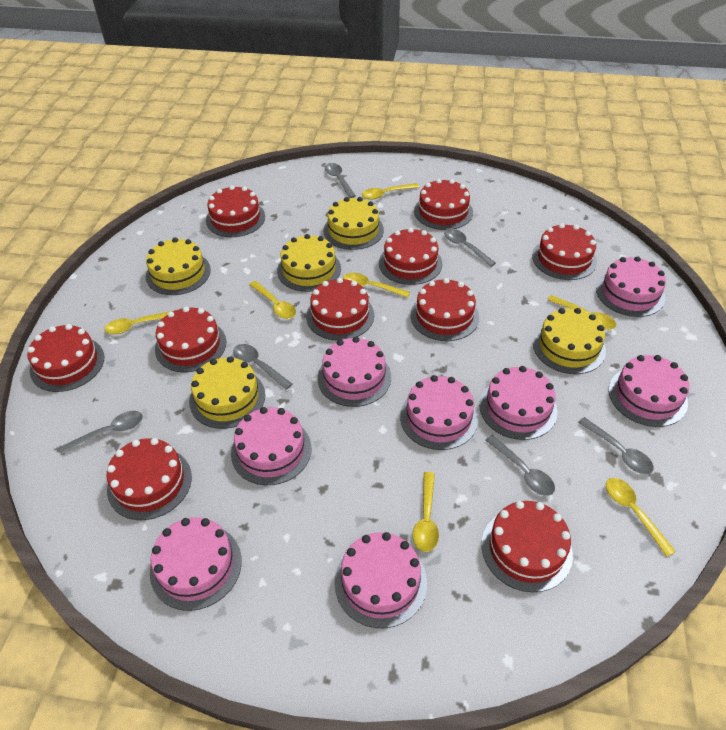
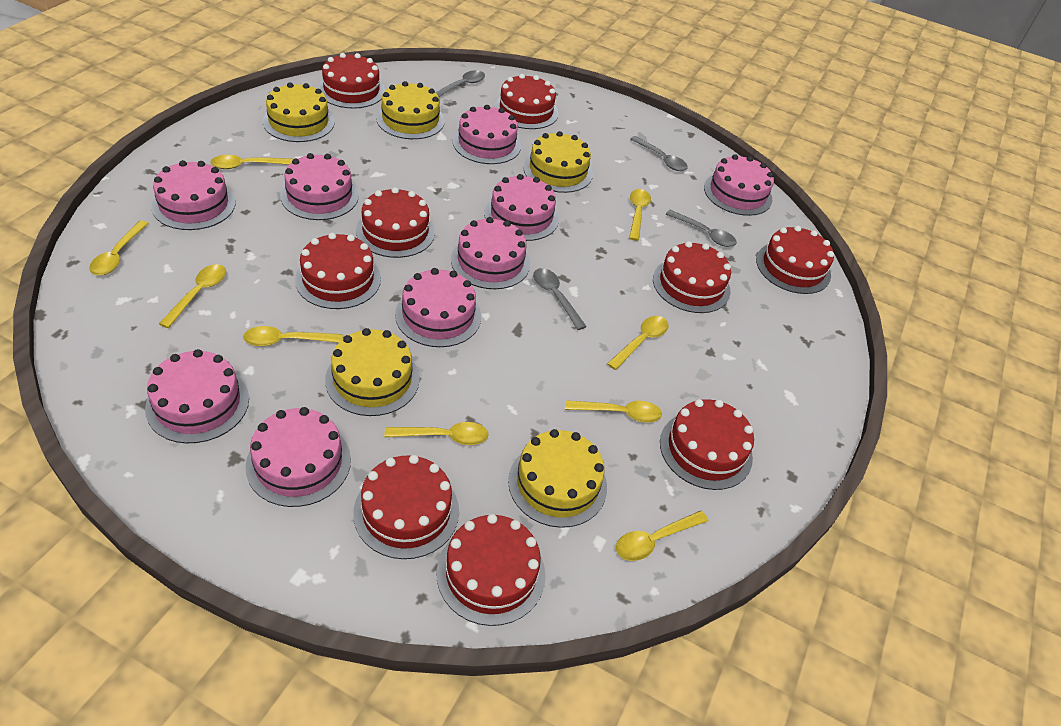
grey spoon: [60,411,143,454] [233,344,292,390] [325,163,356,198] [444,229,496,267] [486,435,555,496] [578,417,654,474] = 6 -> [435,70,485,97] [533,268,587,330] [630,136,688,171] [666,210,737,247] = 4
pink cake: [150,517,242,611] [231,407,312,485] [318,337,391,407] [334,532,427,628] [400,375,478,450] [479,366,558,440] [596,256,666,317] [609,355,689,427] = 8 -> [145,349,249,443] [151,160,236,230] [245,407,351,507] [280,153,359,220] [395,268,481,347] [451,217,530,289] [453,105,521,164] [484,174,559,241] [704,154,774,216] = 9
red cake: [27,324,104,392] [107,438,192,520] [155,307,226,372] [206,185,265,237] [306,278,374,341] [379,228,442,285] [410,278,479,341] [414,179,473,230] [482,501,573,592] [532,223,597,280] = 10 -> [295,233,381,309] [318,53,385,109] [353,455,459,559] [356,187,435,258] [436,514,546,626] [494,74,559,129] [653,241,731,313] [660,399,754,490] [756,226,834,294] = 9
yellow spoon: [104,311,173,334] [249,281,296,319] [343,273,410,298] [362,183,420,199] [413,472,439,552] [547,295,616,330] [606,478,676,557] = 7 -> [89,220,149,275] [159,264,226,328] [210,155,293,169] [243,326,343,346] [384,422,489,445] [565,400,662,423] [607,316,668,370] [616,511,708,561] [629,189,651,241] = 9

